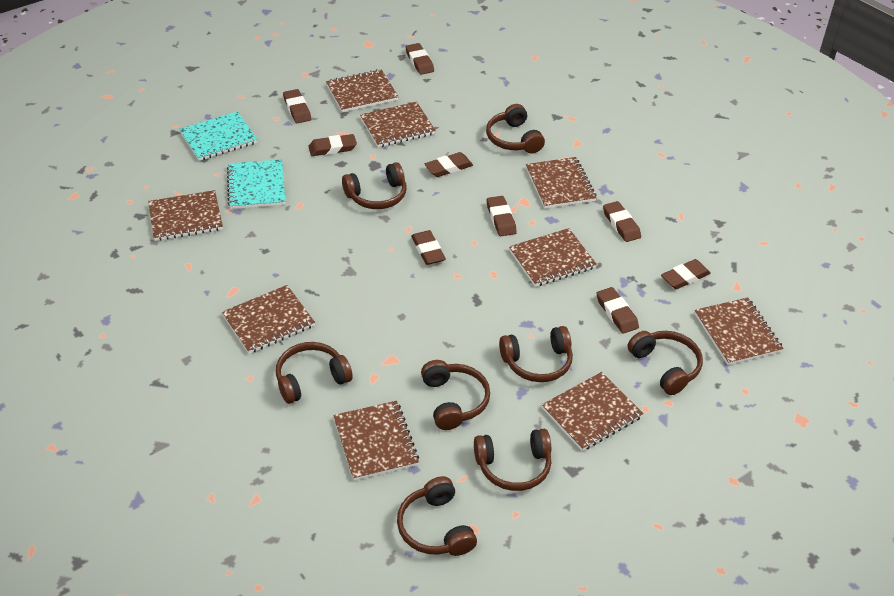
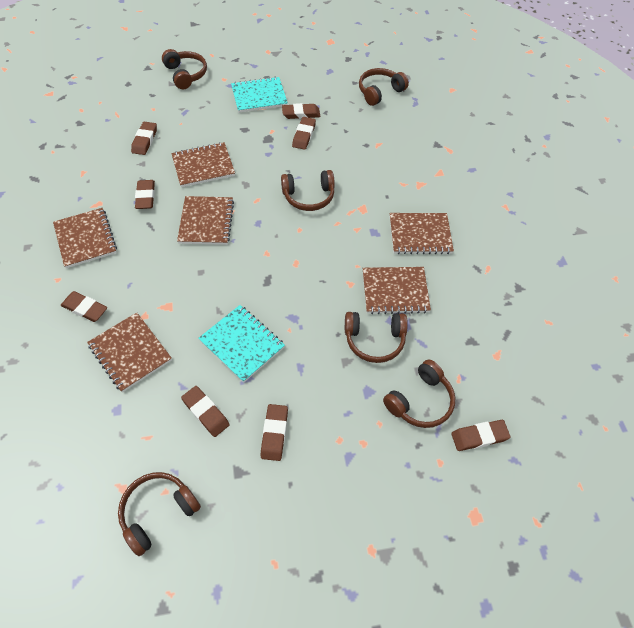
brown eraser: [283,89,311,123] [308,134,357,156] [405,43,434,75] [411,230,446,265] [425,152,473,177] [487,196,517,236] [597,287,639,334] [603,201,641,242] [661,259,711,289] = 9 -> [61,291,107,322] [131,122,157,155] [135,180,155,209] [181,386,230,437] [261,404,288,461] [282,103,320,119] [292,117,316,150] [451,420,511,451] = 8
brown headphones: [276,342,353,404] [342,162,407,209] [397,476,477,556] [421,360,490,430] [474,429,551,491] [486,104,545,154] [499,326,573,382] [628,331,703,395] = 8 -> [118,472,201,556] [162,49,207,89] [281,170,335,211] [345,312,408,363] [359,68,409,106] [383,360,455,428] = 6
brown notebook: [148,190,223,241] [222,285,315,354] [326,69,399,112] [333,401,419,481] [360,101,436,147] [509,228,597,287] [526,157,597,208] [542,372,643,451] [694,297,784,365] = 9 -> [53,208,117,268] [87,313,172,392] [171,142,235,187] [177,196,234,245] [363,267,431,314] [390,213,454,254] = 6

